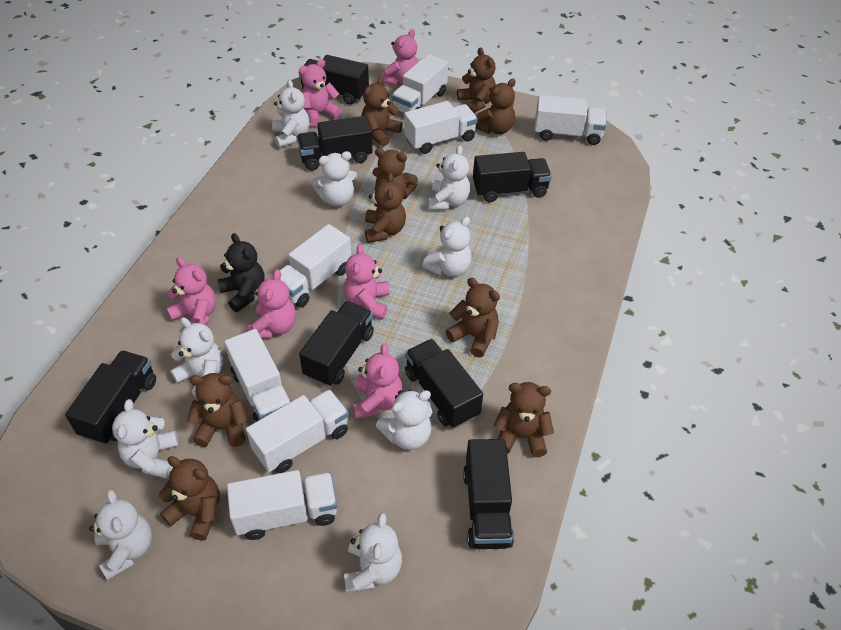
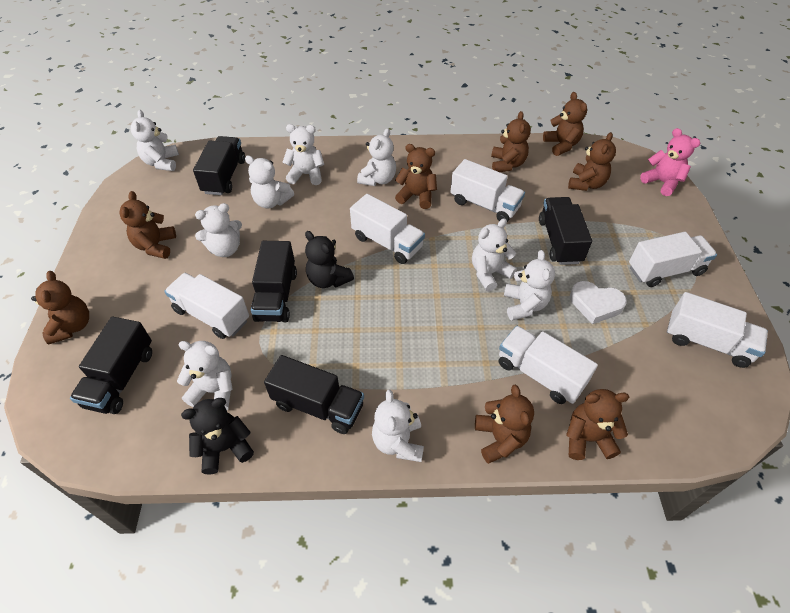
black teddy bear: [218,233,265,312] = 1 -> [181,398,254,475] [305,231,354,288] = 2
black truck: [65,350,156,445] [297,116,372,171] [299,55,369,105] [299,301,374,387] [405,339,483,428] [463,439,514,549] [473,152,552,202] = 7 -> [70,317,152,414] [193,136,245,195] [251,241,297,322] [264,355,364,434] [539,197,592,265] = 5
brown teddy bear: [159,456,220,541] [187,373,248,447] [361,77,403,146] [365,173,406,243] [373,148,418,199] [446,278,500,358] [457,47,496,113] [476,78,516,134] [494,382,554,457] = 9 -> [31,271,89,345] [119,191,176,259] [395,144,437,209] [475,385,534,464] [491,111,531,172] [543,92,587,156] [566,389,629,460] [568,132,616,191] = 8
pink teddy bear: [166,257,216,325] [248,269,296,339] [299,59,342,127] [344,244,390,319] [353,343,403,419] [381,29,418,86] = 6 -> [640,128,700,196] = 1
white heart: none = 0 -> [570,281,627,324] = 1
white truck: [224,329,292,423] [227,470,337,540] [246,389,349,473] [272,224,351,308] [392,54,448,114] [404,101,478,154] [535,95,607,145] = 7 -> [164,273,249,339] [350,194,425,264] [450,159,525,222] [499,326,598,404] [629,232,717,287] [667,292,768,368] = 6

